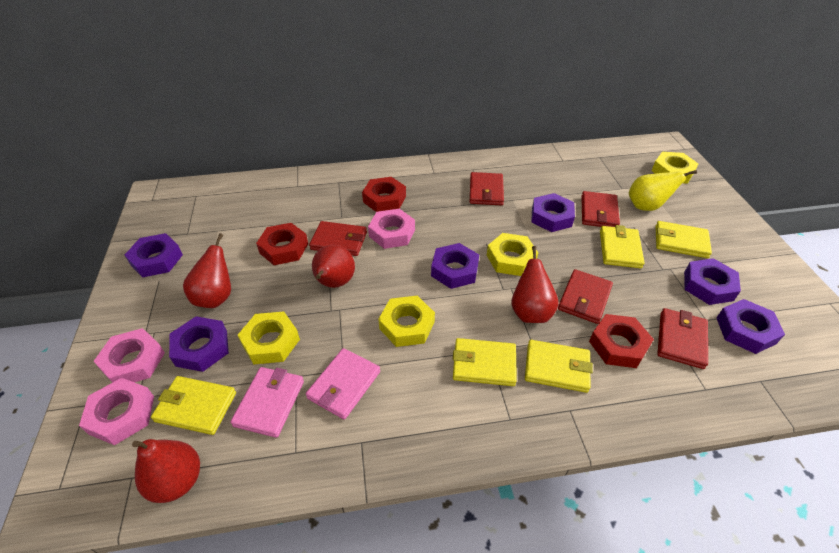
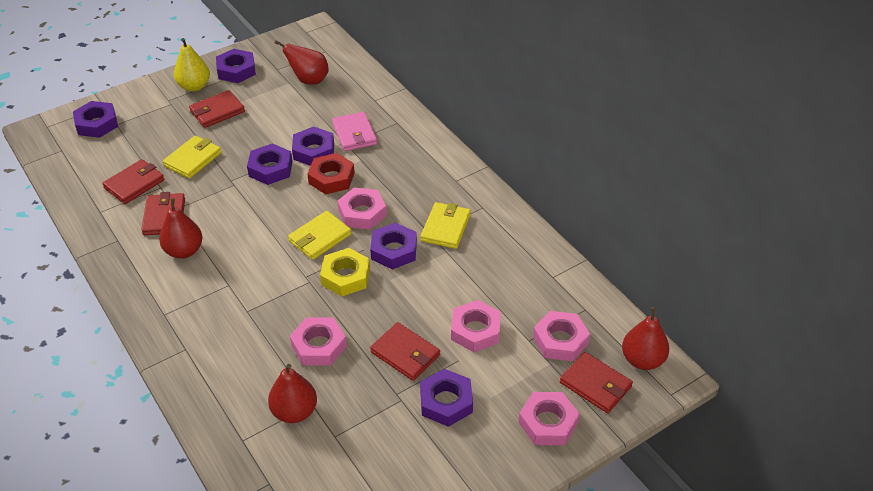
pink nut: [79,378,154,445] [93,328,165,383] [368,209,415,249] = 3 -> [290,317,347,366] [337,188,387,230] [451,300,501,352] [519,392,580,445] [533,311,590,361] = 5
pink wallet: [230,367,304,438] [306,348,380,420] = 2 -> [332,112,377,151] = 1
red nut: [256,223,308,265] [362,177,406,212] [589,314,654,368] = 3 -> [307,153,355,194] = 1
yellow nut: [238,311,300,364] [378,296,435,347] [487,233,538,276] [652,152,698,184] = 4 -> [320,248,370,296] = 1
yellow wallet: [151,376,236,435] [453,338,517,386] [525,340,593,393] [600,225,645,268] [655,221,712,258] = 5 -> [163,135,221,179] [288,211,352,260] [420,202,471,249] = 3

